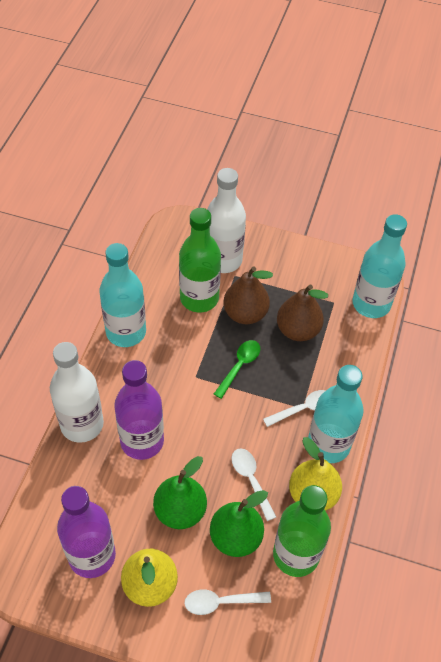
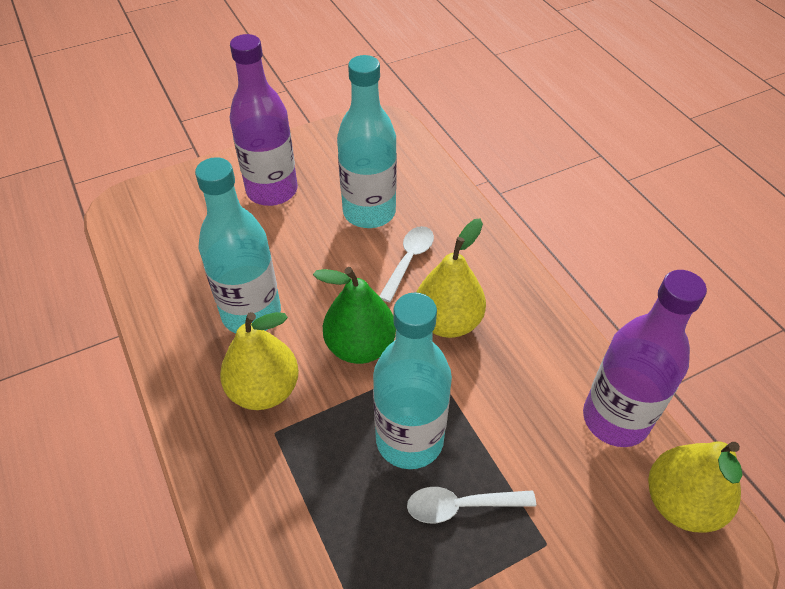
brown pear: [223,267,273,324] [277,284,328,341] = 2 -> none = 0
green bottle: [179,208,221,312] [273,485,331,577] = 2 -> none = 0
green pear: [153,456,207,529] [210,490,268,557] = 2 -> [313,267,396,364] = 1
green spoon: [214,340,260,399] = 1 -> none = 0
white bottle: [50,342,104,443] [207,168,246,273] = 2 -> none = 0
white spoon: [184,589,271,615] [232,448,276,521] [263,390,326,427] = 3 -> [380,226,434,302] [407,487,536,523] = 2
yellow pear: [121,549,178,607] [289,437,342,511] = 2 -> [220,312,299,410] [416,218,486,338] [648,441,743,533] = 3

